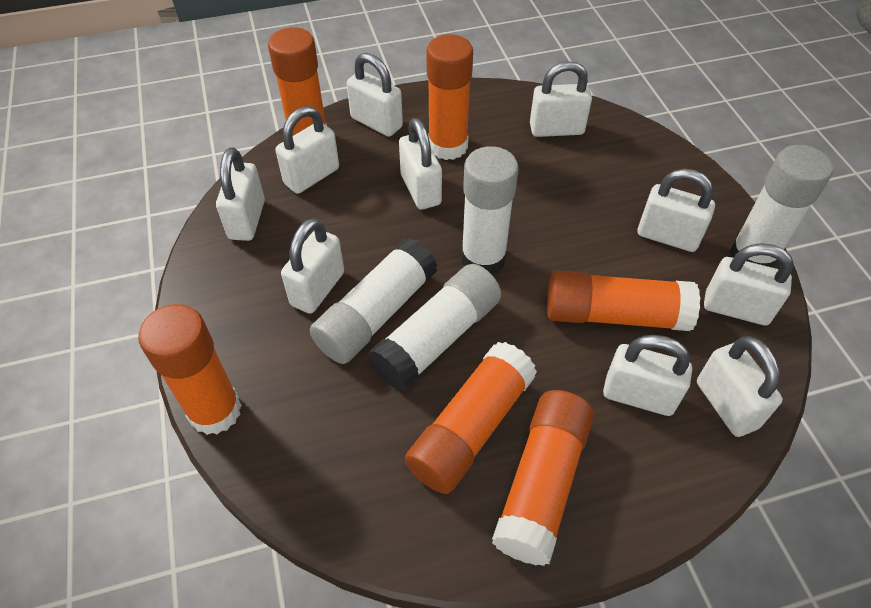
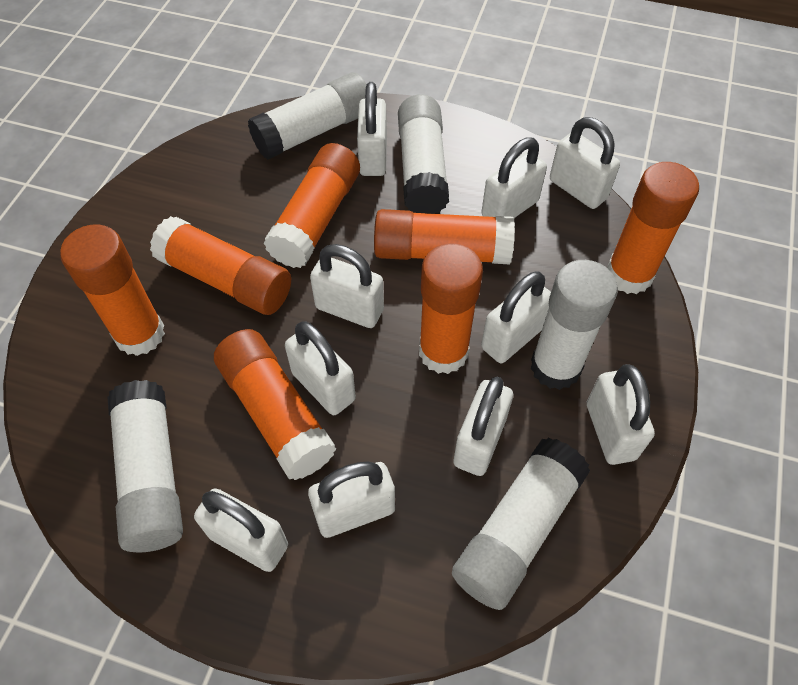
orange glue stick: [139,304,242,435] [268,27,327,136] [405,342,537,494] [426,34,473,160] [492,390,594,566] [547,271,700,331] = 6 -> [60,224,165,356] [150,216,291,315] [214,329,336,480] [264,143,360,268] [374,209,515,264] [419,243,483,374] [607,162,699,294] = 7
white glue stick: [310,238,438,364] [368,264,501,391] [461,146,519,274] [729,145,833,268] = 4 -> [107,380,183,552] [248,73,367,160] [398,94,449,214] [452,438,590,610] [531,260,618,390] = 5

